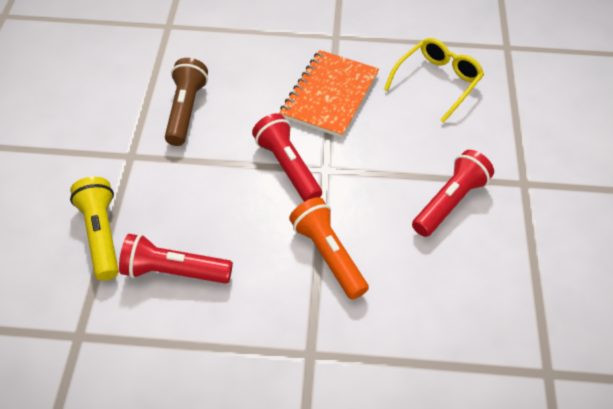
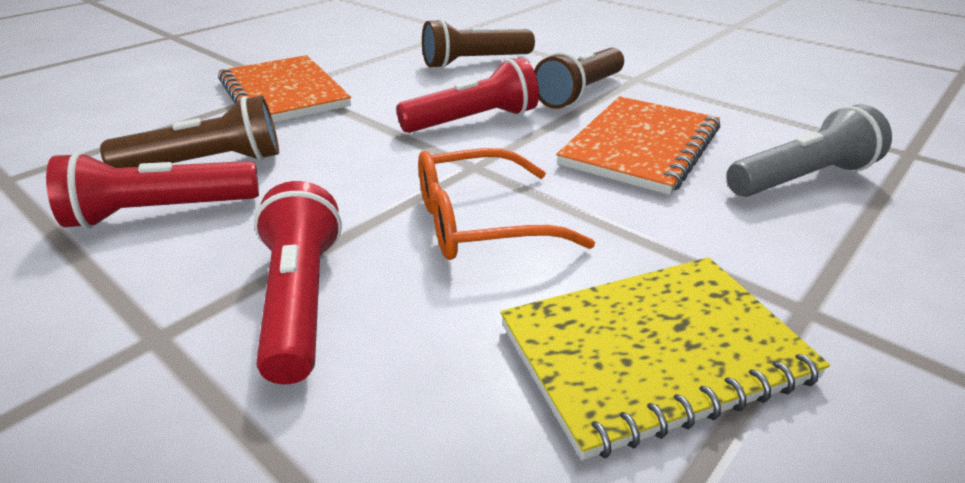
brown flashlight: [165,58,208,146] = 1 -> [100,96,279,168] [422,19,535,69] [534,48,624,109] = 3
grey flashlight: none = 0 -> [726,104,892,197] = 1
orange flashlight: [289,197,369,300] = 1 -> none = 0
orange glasses: none = 0 -> [418,148,595,260] = 1
orange notebook: [280,50,379,138] = 1 -> [218,55,351,122] [556,96,720,195] = 2
yellow flashlight: [70,177,119,281] = 1 -> none = 0
yellow glasses: [384,38,484,123] = 1 -> none = 0
yellow notebook: none = 0 -> [500,257,830,460] = 1

